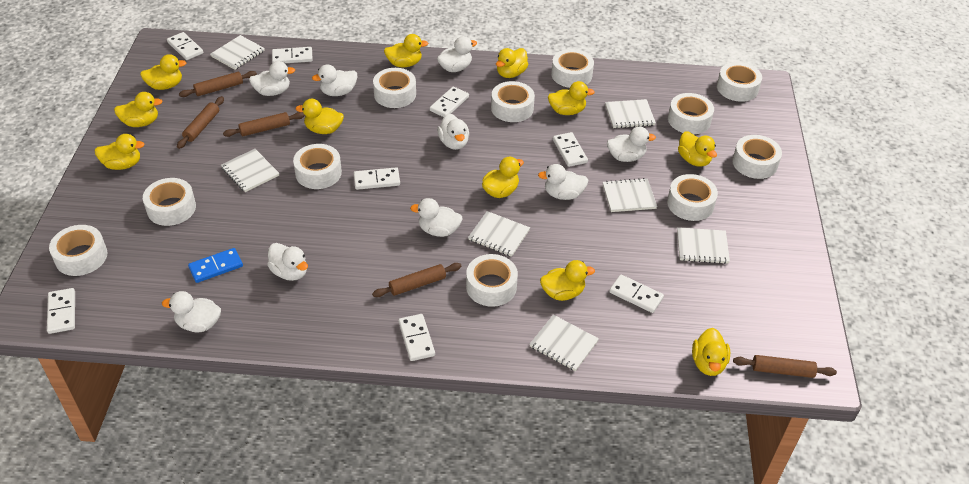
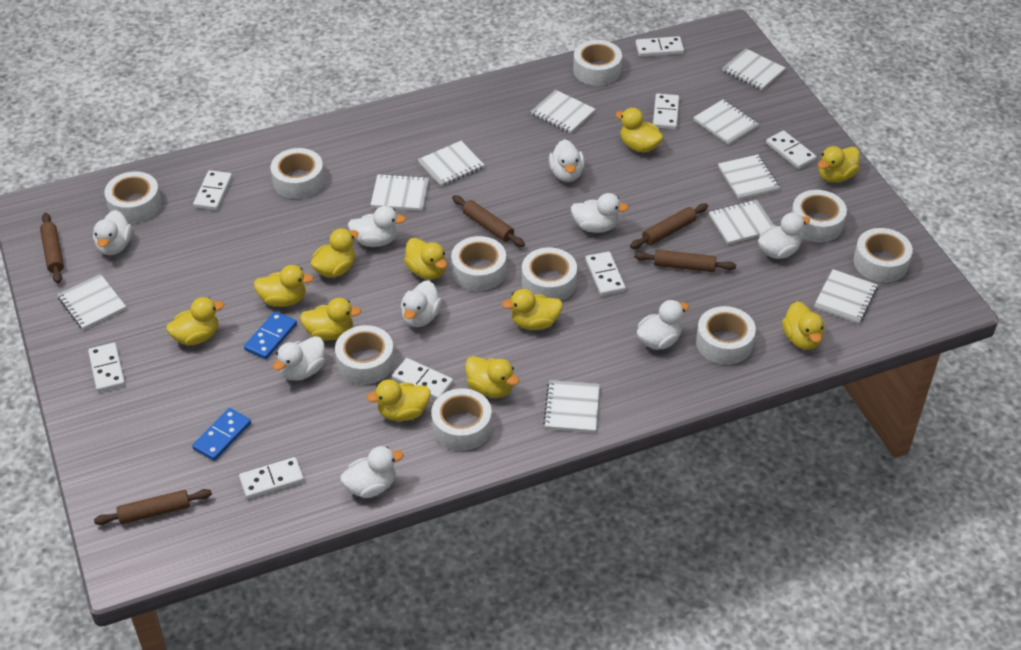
blue domino: [188,248,243,283] = 1 -> [192,408,251,461] [244,311,297,359] = 2
white notebook: [210,35,265,70] [221,149,279,192] [468,211,530,257] [530,315,599,371] [603,178,657,212] [605,99,656,128] [677,227,730,264] = 7 -> [57,274,126,330] [371,174,429,211] [418,141,484,187] [531,90,596,134] [543,380,600,433] [693,100,759,145] [709,200,774,244] [718,154,780,200] [722,49,785,90] [814,269,878,324] = 10
white tape: [49,225,107,276] [143,178,196,226] [293,144,342,189] [373,68,416,108] [466,254,518,307] [491,81,535,122] [551,49,594,88] [667,174,718,221] [668,93,714,134] [717,62,762,102] [732,135,782,179] = 11 -> [104,171,162,223] [271,148,325,199] [335,325,395,384] [431,388,492,451] [451,236,506,291] [522,247,577,301] [573,40,622,86] [696,306,756,365] [791,190,847,242] [854,228,913,282] = 10

